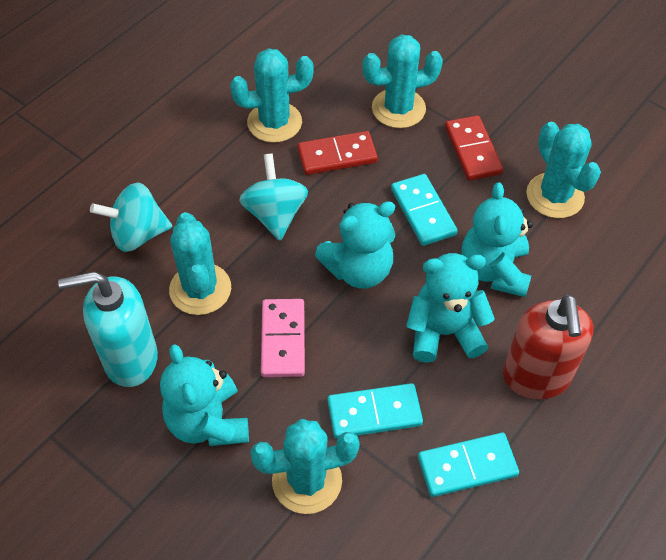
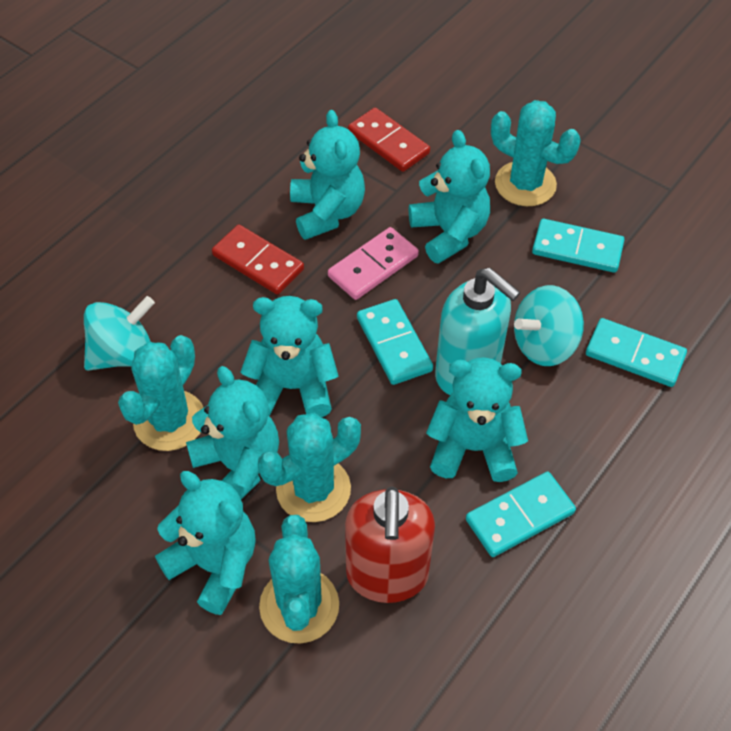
turquoise cactus: [169,212,231,315] [230,48,314,143] [250,419,360,514] [363,34,443,128] [526,122,601,218] = 5 -> [118,335,204,451] [258,413,361,522] [259,515,339,644] [491,100,581,206] = 4
turquoise domino: [328,383,423,439] [391,174,458,246] [418,433,519,497] = 3 -> [357,299,433,385] [466,471,576,557] [532,219,624,273] [586,318,687,387] = 4
turquoise teddy bear: [160,344,249,446] [315,201,396,288] [406,253,495,363] [461,183,533,297] = 4 -> [155,471,256,615] [186,366,279,499] [240,296,339,417] [290,110,365,240] [409,130,490,264] [426,357,528,482] = 6

